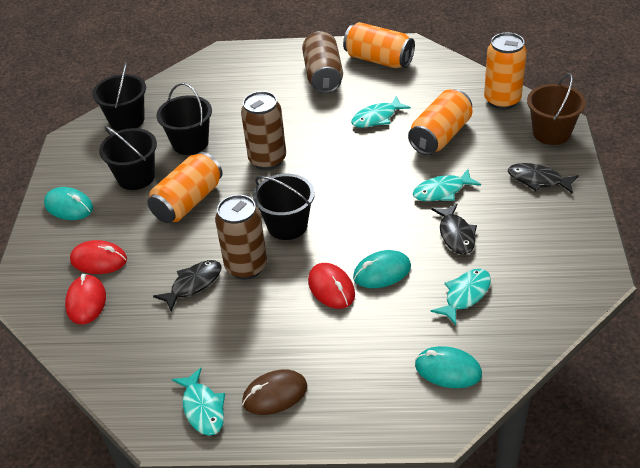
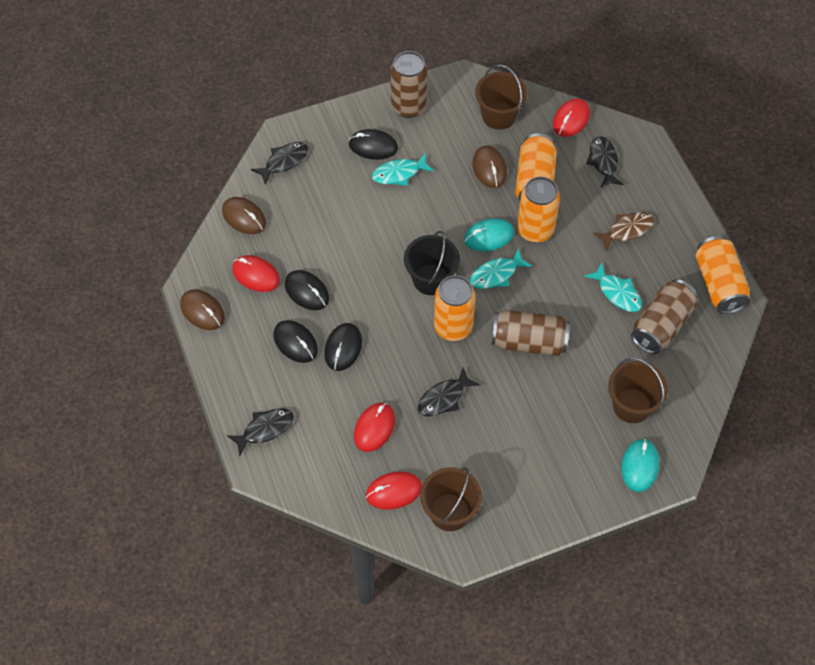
black bucket: [92,62,146,131] [99,126,157,190] [156,83,212,155] [253,174,315,240] = 4 -> [404,231,460,295] = 1
black fish: [153,260,222,312] [431,203,477,255] [508,163,579,194] = 3 -> [227,408,294,456] [251,142,308,185] [418,368,480,417] [586,136,624,188] = 4
black mouse: none = 0 -> [274,320,318,363] [285,270,329,310] [324,323,362,371] [349,129,398,160] = 4
brown bucket: [527,73,586,145] = 1 -> [420,467,482,531] [475,65,528,130] [608,358,668,423] = 3
brown fish: none = 0 -> [593,212,654,251] = 1
brown mouse: [242,370,307,415] = 1 -> [180,289,225,330] [222,197,266,234] [473,146,507,188] = 3
red mouse: [65,274,106,324] [70,240,127,274] [308,263,355,309] = 3 -> [232,255,280,292] [354,403,395,452] [366,472,422,510] [553,98,590,137] = 4
turquoise fish: [172,368,225,435] [351,96,411,128] [413,169,481,201] [431,269,491,325] = 4 -> [372,153,434,186] [470,248,532,289] [584,262,642,312] = 3
turquoise mouse: [44,187,93,220] [353,250,411,288] [415,346,482,388] = 3 -> [464,218,514,251] [621,439,659,492] = 2

